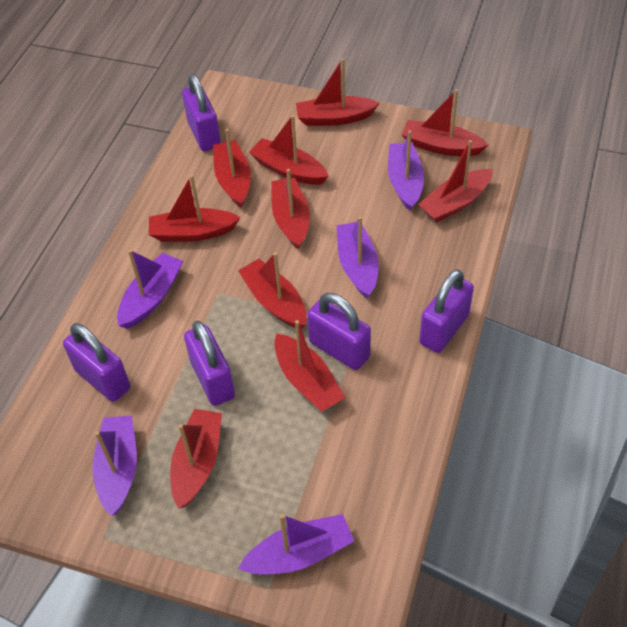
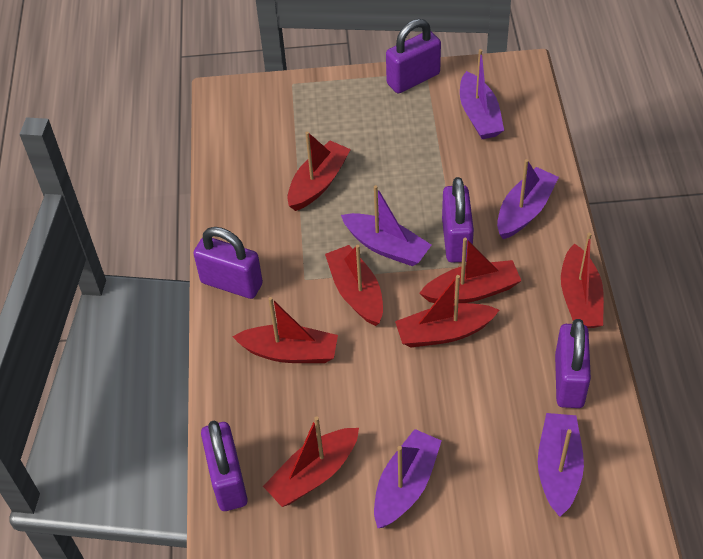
red boat: [149,175,241,241] [170,409,222,509] [213,129,251,208] [238,252,307,329] [249,115,329,185] [271,169,310,250] [274,320,345,412] [296,58,380,126] [402,89,489,156] [418,140,493,222] = 10 -> [233,297,338,363] [263,416,359,507] [287,132,351,211] [325,244,383,326] [395,275,499,347] [419,238,521,303] [561,233,604,328] = 7

